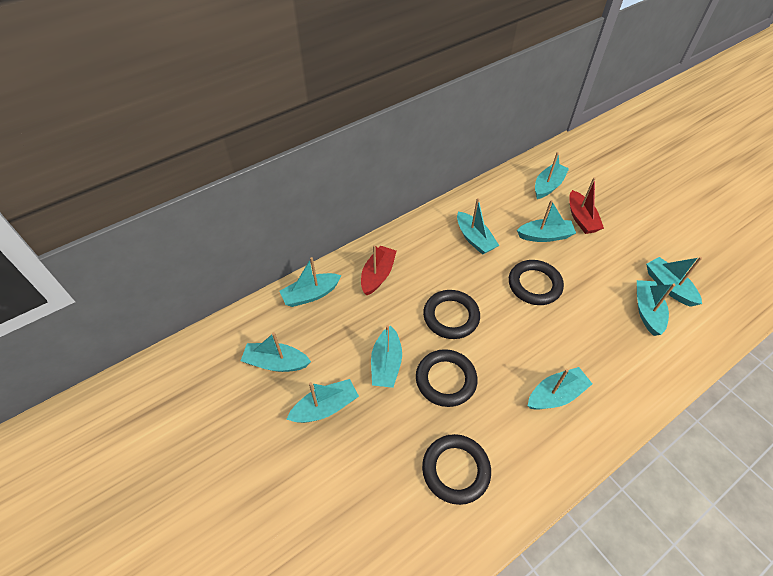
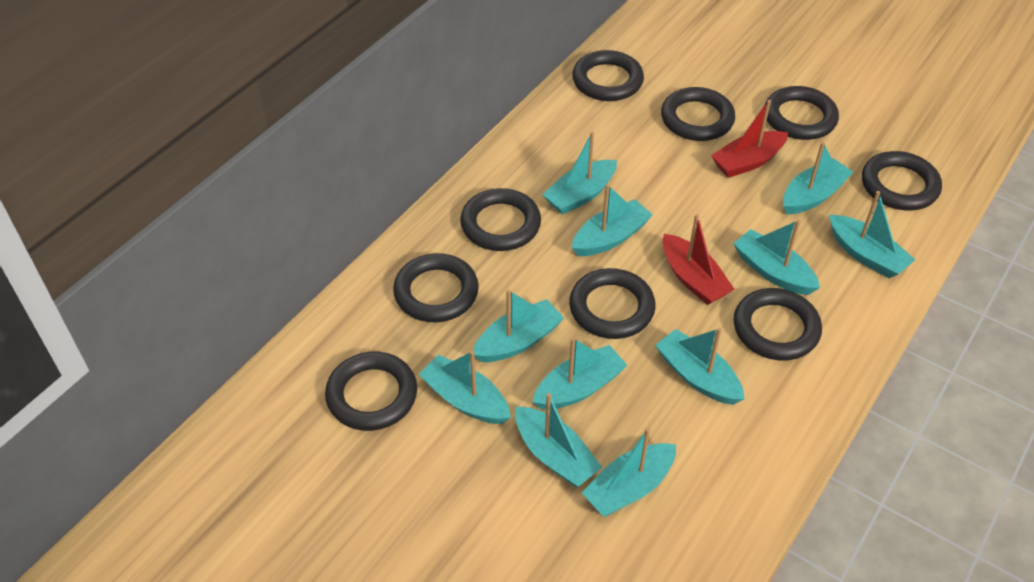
black ring: [416,349,478,407] [422,434,491,505] [423,290,480,339] [509,260,564,305] = 4 -> [325,352,417,431] [393,253,479,322] [460,188,541,251] [569,268,656,339] [572,50,644,101] [661,87,735,141] [733,288,822,361] [765,86,839,140] [862,151,942,210] = 9
turquoise boat: [241,332,311,372] [279,257,342,307] [286,379,359,423] [371,325,402,388] [457,198,499,255] [517,200,576,242] [528,367,592,410] [535,152,569,199] [637,280,675,336] [646,257,702,307] = 10 -> [418,350,511,424] [473,289,564,362] [515,393,602,487] [533,337,628,409] [542,132,617,214] [572,184,653,256] [582,428,676,517] [655,328,744,405] [733,220,820,295] [783,142,853,215] [830,191,915,278] = 11

